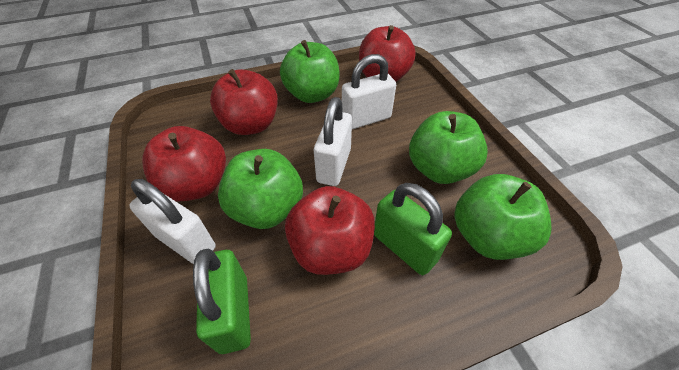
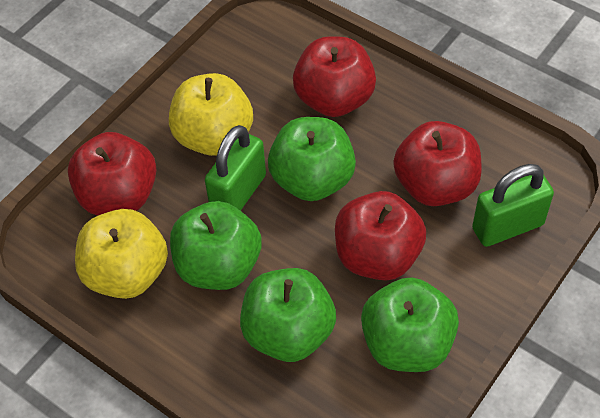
white padlock: [129,179,216,264] [314,97,352,186] [342,54,396,129] = 3 -> none = 0
yellow apple: none = 0 -> [75,209,168,299] [169,73,253,156] = 2

